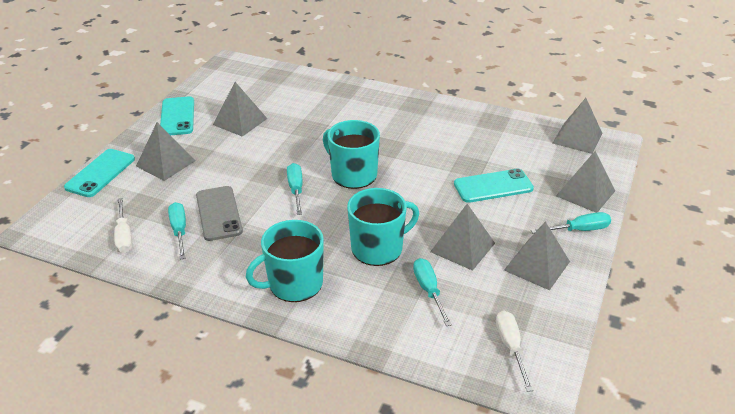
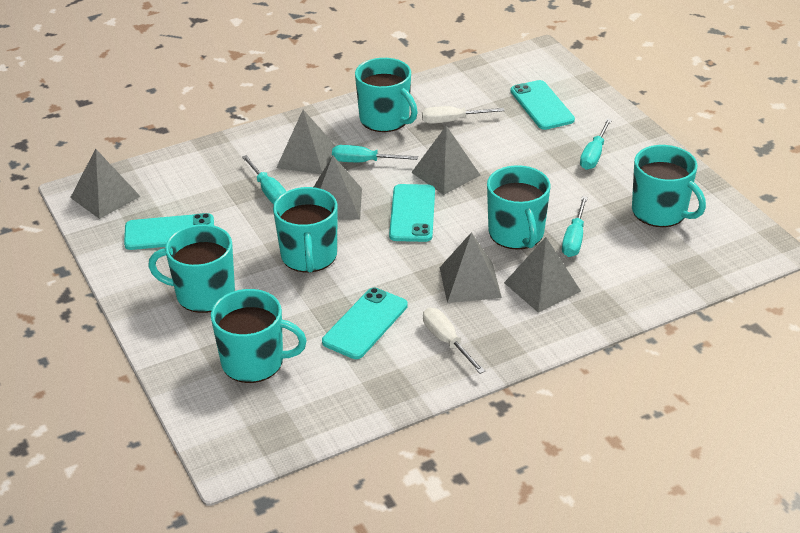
grey phone: [196,186,243,241] = 1 -> none = 0
turquoise mug: [246,220,324,302] [323,120,380,189] [347,188,419,266] = 3 -> [148,224,235,313] [211,289,307,383] [273,187,338,272] [355,58,418,132] [487,165,550,250] [632,145,706,227] = 6
turquoise phone: [64,149,135,197] [160,96,194,135] [454,169,534,203] = 3 -> [124,213,214,250] [322,288,408,359] [389,184,435,242] [510,80,575,130] = 4

